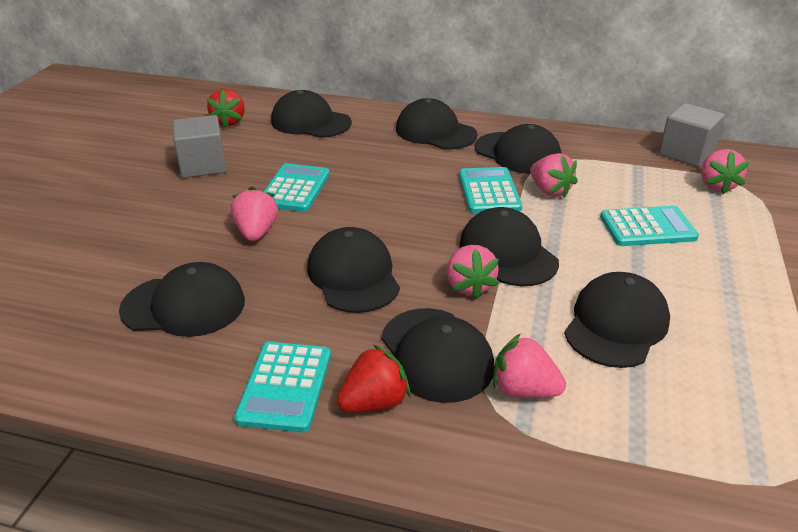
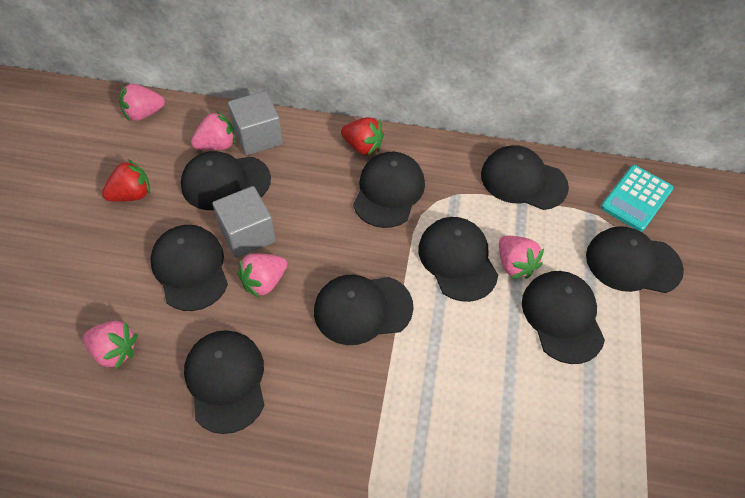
black cap: [119,262,245,337] [271,90,352,138] [307,227,400,313] [381,308,494,403] [396,98,478,149] [459,207,559,286] [475,124,562,174] [564,272,670,368] = 8 -> [150,225,228,311] [181,151,271,210] [184,330,265,434] [314,275,413,345] [353,152,425,228] [418,217,498,302] [481,145,569,210] [522,271,605,364] [586,226,684,293] = 9
turquoise calculator: [234,342,331,433] [263,163,330,212] [459,167,522,213] [600,206,699,246] = 4 -> [601,165,673,232] = 1

